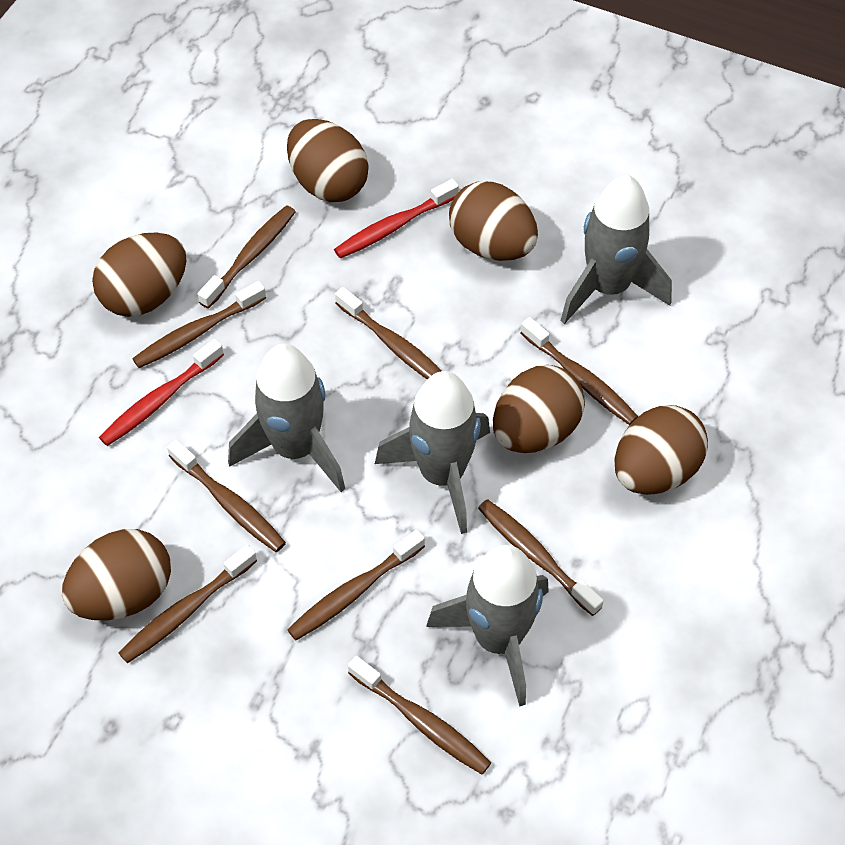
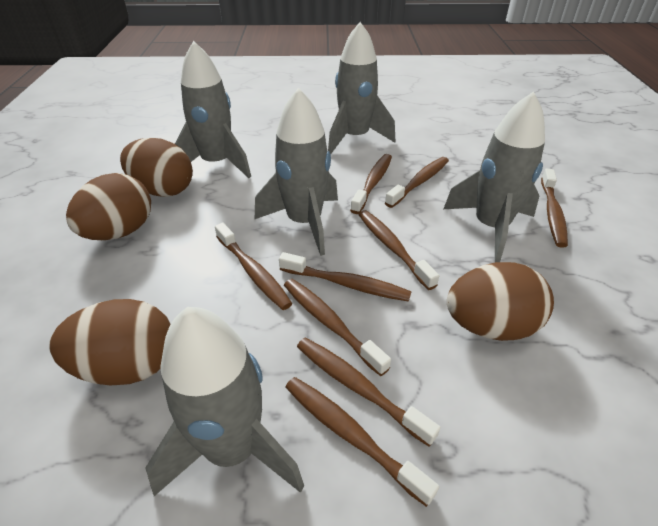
brown egg: [62,529,171,620] [92,233,186,317] [287,119,369,202] [449,181,538,261] [493,365,585,453] [614,405,708,495] = 6 -> [49,299,171,385] [66,173,151,240] [120,138,193,197] [447,262,554,341] = 4
grey rocket: [228,344,345,492] [375,371,490,534] [426,545,549,707] [561,175,672,324] = 4 -> [145,307,304,496] [175,41,251,178] [255,88,338,256] [328,22,395,154] [444,91,545,262] = 5
red toothbrush: [99,339,224,446] [334,179,459,259] = 2 -> none = 0

